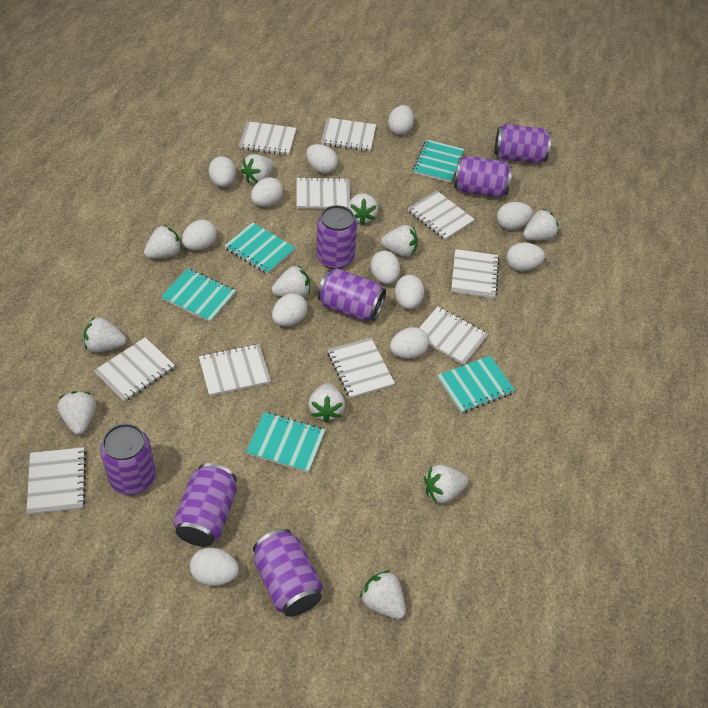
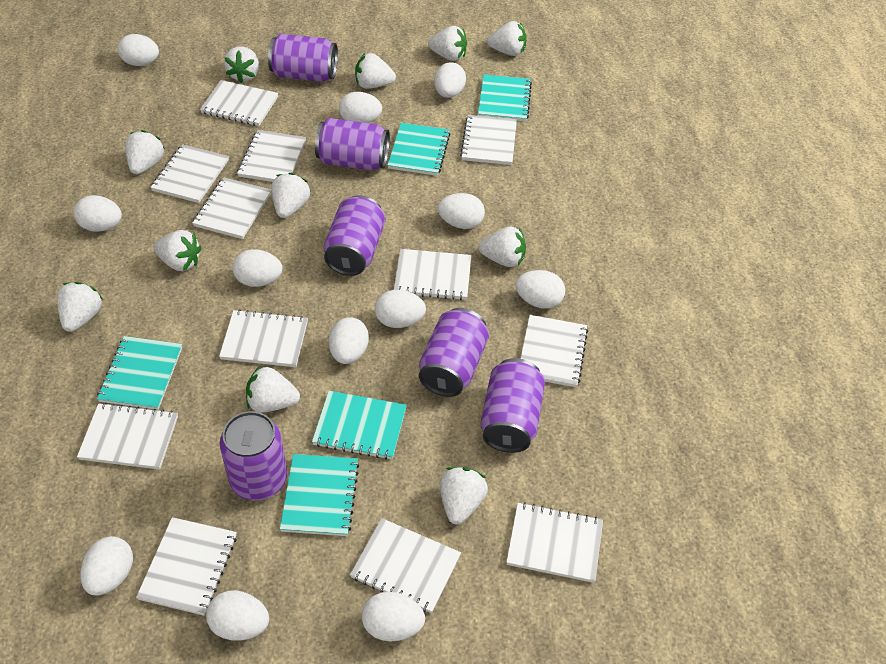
purple can: [100,424,156,495] [173,463,237,546] [253,529,323,617] [316,205,357,269] [317,268,386,321] [454,156,513,198] [494,124,551,163] = 7 -> [220,411,287,500] [268,33,338,82] [315,118,390,171] [324,195,385,276] [419,308,489,397] [481,358,545,453] = 6
white notebook: [27,447,86,515] [94,337,175,402] [199,344,271,396] [239,121,296,155] [296,177,350,209] [321,118,376,151] [328,338,395,399] [408,191,475,240] [419,307,488,365] [451,249,499,298] = 10 -> [77,403,178,470] [136,517,237,616] [150,144,229,203] [193,177,271,239] [200,80,278,126] [219,309,308,367] [237,130,306,182] [350,518,461,613] [394,249,472,300] [460,115,517,165] [506,502,603,583] [520,315,588,387] = 12

